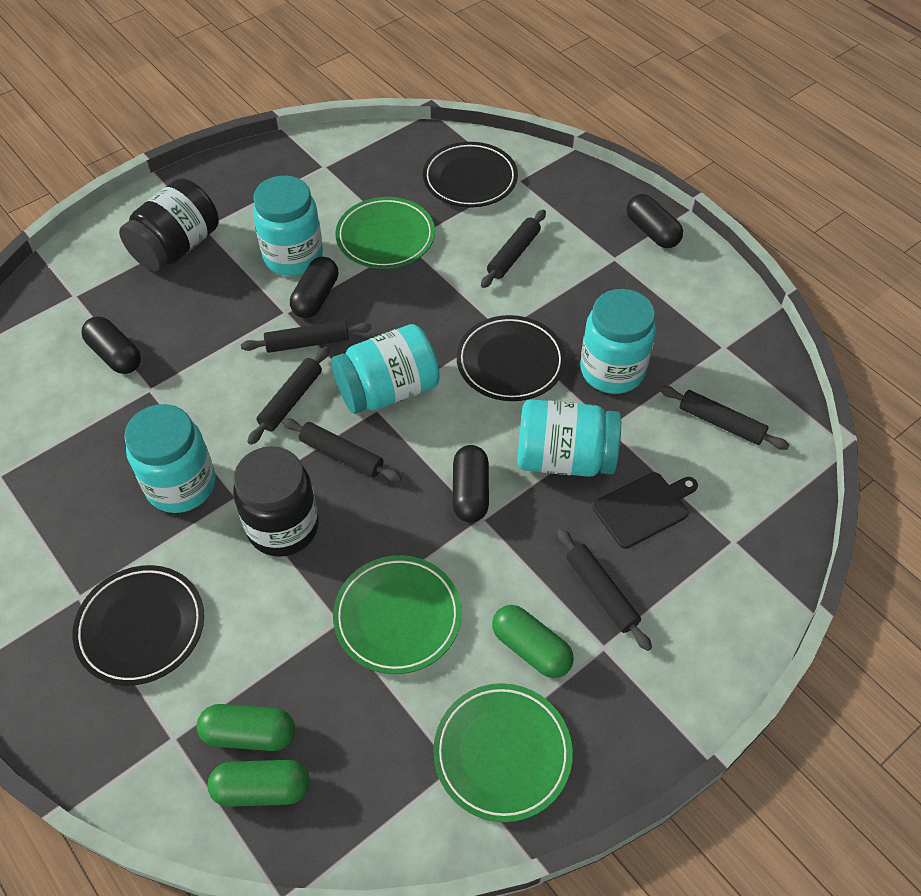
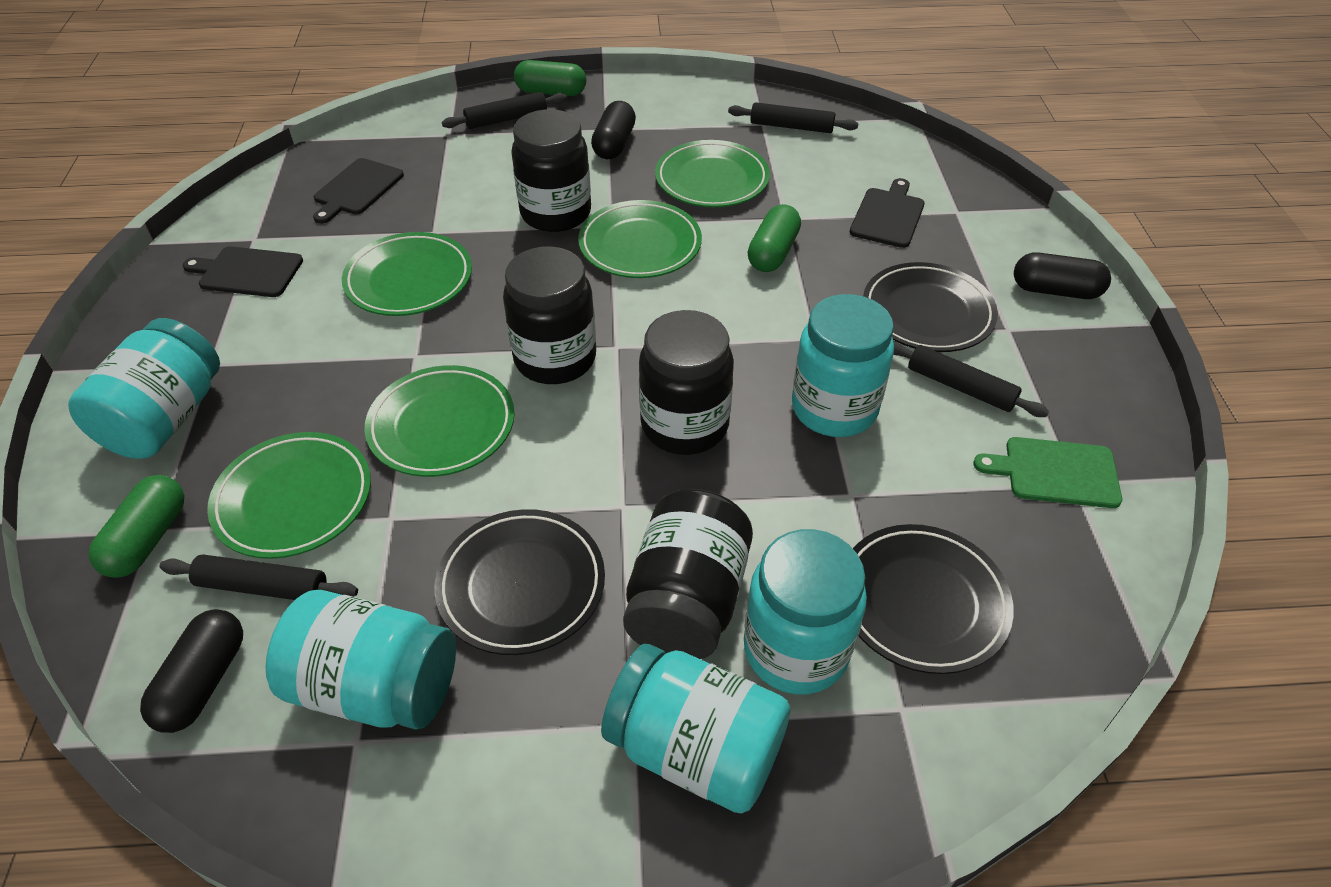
black capsule: [81,316,141,374] [290,257,338,318] [453,445,489,522] [627,194,683,248] = 4 -> [140,609,243,733] [591,101,636,159] [1014,252,1111,299] = 3
black cutting board: [592,472,698,549] = 1 -> [183,246,303,297] [313,158,404,224] [850,178,925,248] = 3
black jar: [119,178,219,272] [233,446,319,557] = 2 -> [503,246,596,384] [511,109,591,232] [623,489,753,659] [639,310,734,455] = 4
black rolling pin: [241,320,372,353] [247,347,329,445] [282,418,402,482] [481,210,546,288] [557,529,652,651] [660,386,790,450] = 6 -> [159,554,358,600] [442,92,567,129] [728,102,859,133] [893,341,1049,417] = 4
green cutting board: none = 0 -> [973,437,1122,508] = 1
green plate: [333,555,462,674] [335,197,435,269] [433,683,573,822] = 3 -> [207,432,371,559] [342,232,472,316] [364,365,515,477] [578,200,702,278] [655,140,770,207] = 5

